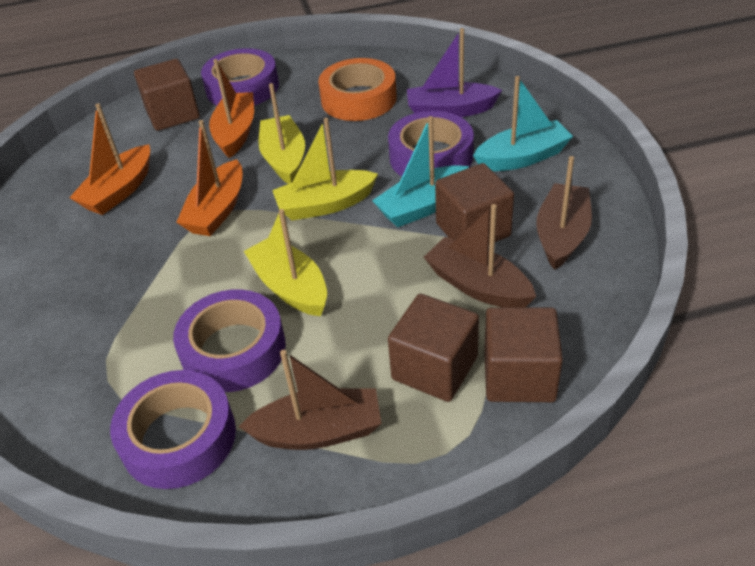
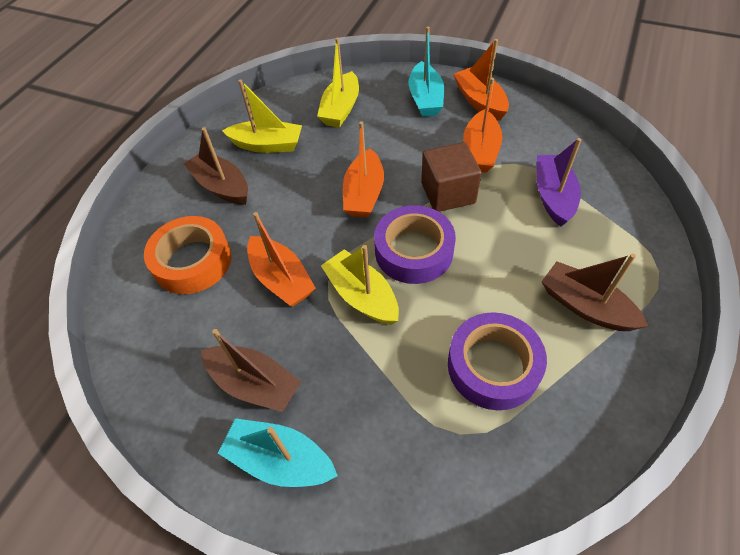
brown cube: [134,59,200,131] [388,294,479,402] [435,163,514,242] [484,307,563,402] = 4 -> [421,142,482,212] = 1
orange boat: [69,103,150,215] [176,120,242,236] [209,59,254,158] = 3 -> [247,212,316,306] [343,121,384,218] [453,39,509,121] [463,78,503,173] = 4
purple tape: [110,370,236,489] [173,289,286,392] [201,48,279,106] [388,111,474,176] = 4 -> [374,205,456,284] [448,312,547,410] = 2

